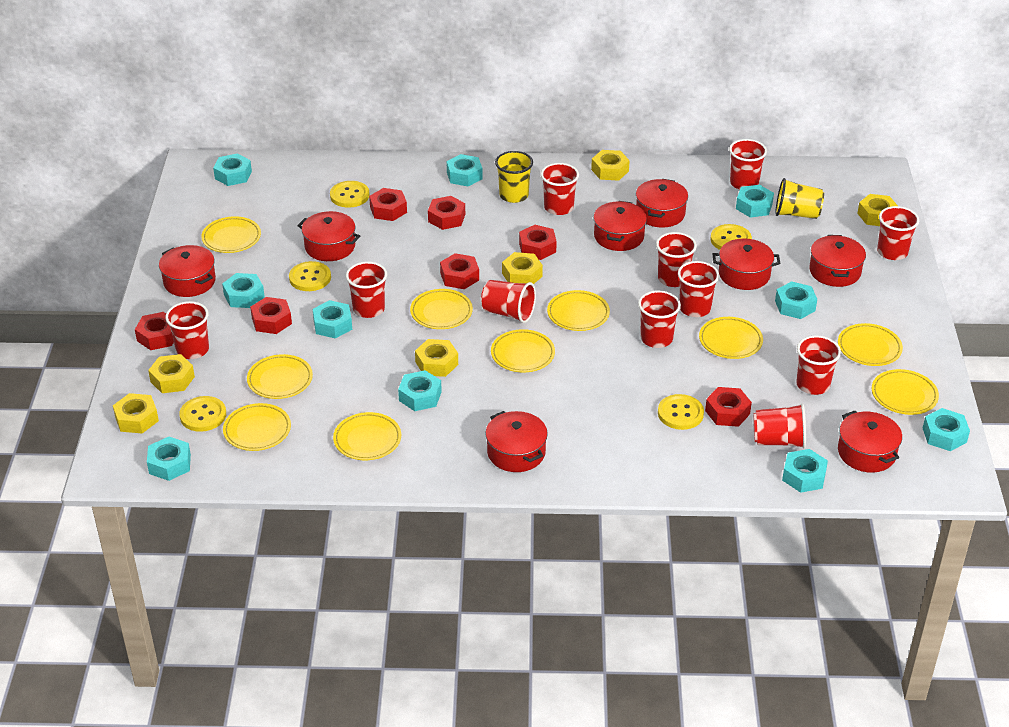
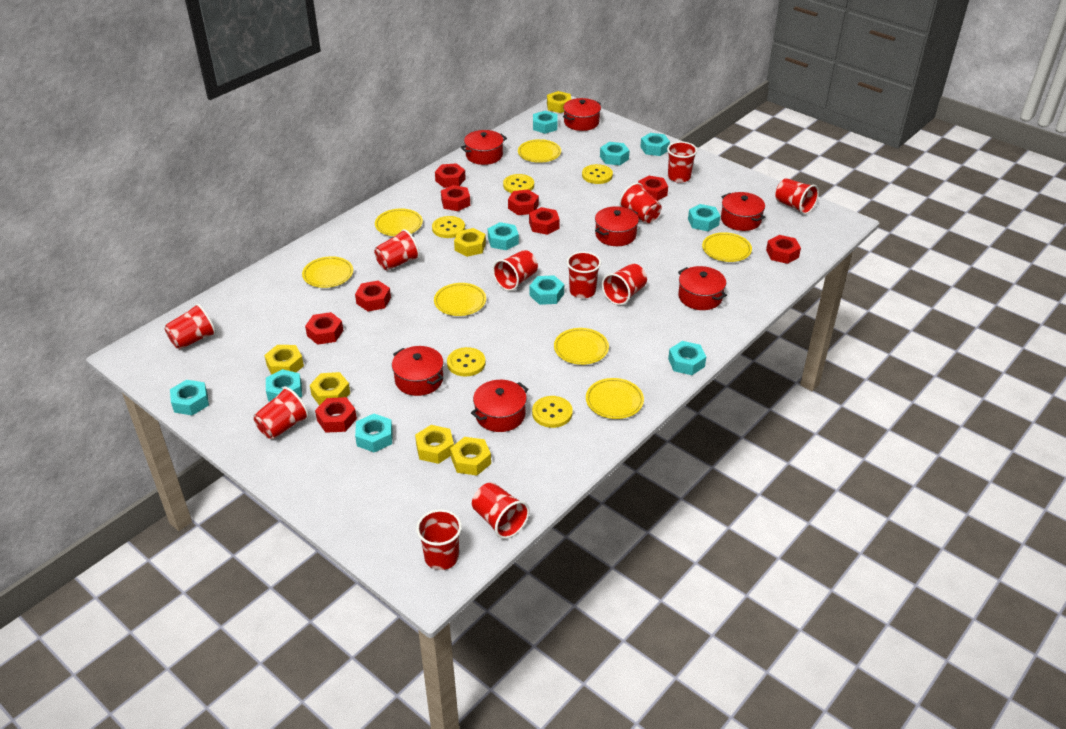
red nut: [135,312,174,350] [250,297,292,334] [369,188,407,221] [428,196,465,230] [440,253,479,289] [519,225,557,260] [705,387,752,427] = 7 -> [305,312,343,345] [315,397,357,433] [355,281,391,311] [435,163,466,188] [441,185,470,211] [508,189,539,215] [529,207,560,235] [638,176,668,201] [766,235,801,264] = 9
red pot: [159,245,216,297] [297,211,360,261] [485,411,548,472] [593,201,647,251] [636,179,688,228] [713,238,780,290] [809,235,866,287] [838,411,902,473] = 8 -> [392,346,444,396] [461,130,507,165] [471,380,528,432] [563,98,601,131] [595,206,639,246] [678,266,727,310] [721,192,765,231] = 7
yellow cup: [495,151,533,203] [775,178,824,219] = 2 -> none = 0
yellow plate: [201,216,261,253] [223,403,291,451] [247,354,313,399] [333,412,401,460] [410,289,473,329] [491,329,555,373] [547,290,610,331] [699,317,763,359] [838,323,903,366] [872,369,939,415] = 10 -> [302,256,353,288] [375,208,423,236] [434,283,486,316] [518,139,561,163] [554,328,609,365] [586,378,644,419] [702,232,752,262] = 7

